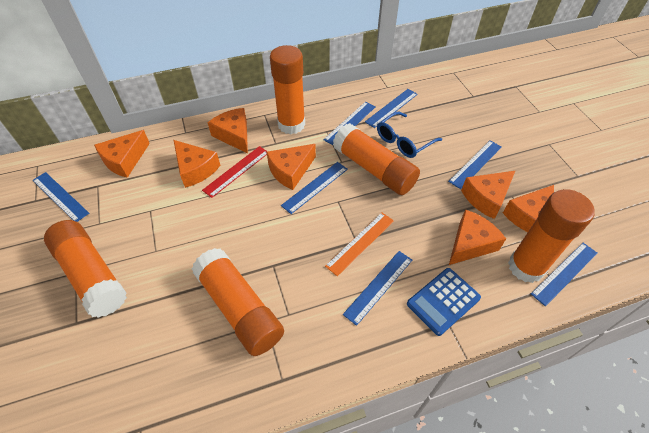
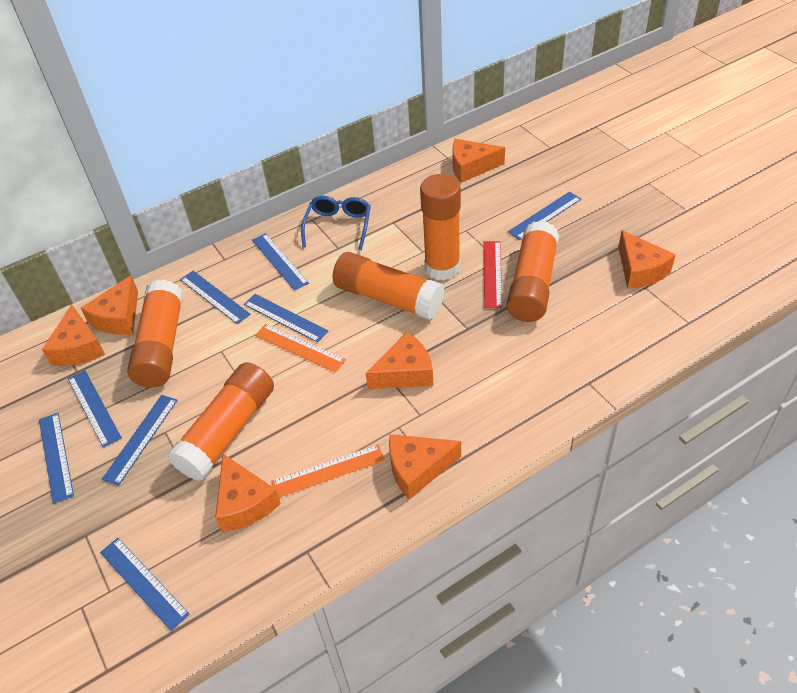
blue calculator: [407,268,481,336] = 1 -> none = 0
blue ruler: [32,172,89,222] [281,162,348,214] [323,102,376,145] [343,251,412,326] [365,89,418,128] [448,140,502,189] [531,243,598,306] = 7 -> [39,413,74,504] [68,371,122,448] [100,538,190,631] [102,395,178,486] [180,271,251,324] [244,294,328,343] [252,233,309,291] [508,192,581,240] = 8
orange ruler: [325,213,394,276] = 1 -> [255,324,346,373] [271,444,385,497] = 2

